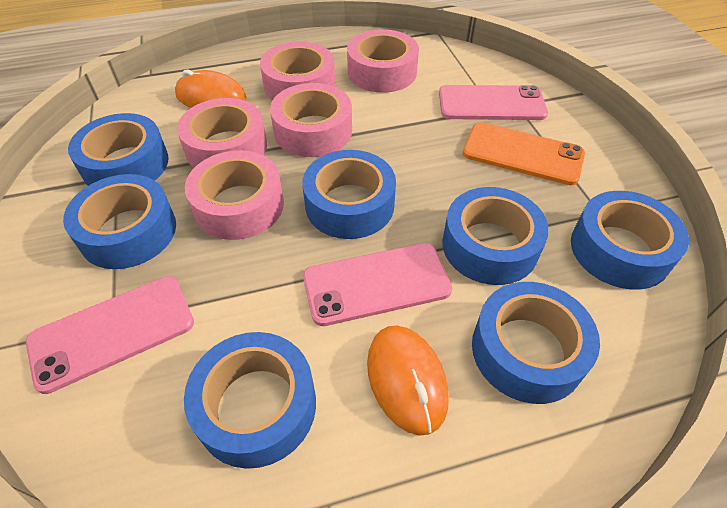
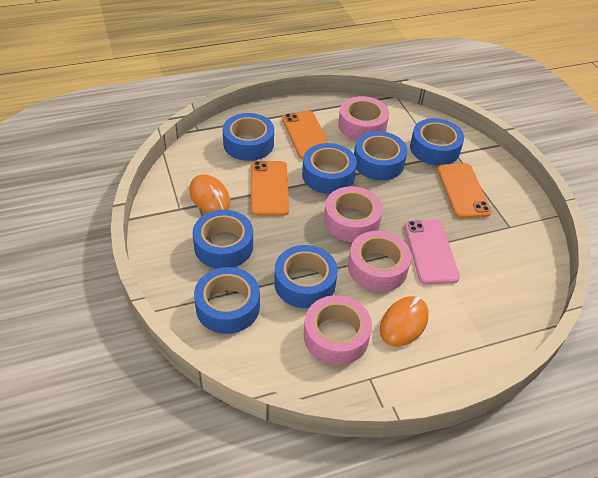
orange phone: [463,122,585,185] = 1 -> [251,161,289,216] [282,111,329,159] [437,163,492,219] = 3
pink phone: [26,276,194,394] [303,243,452,326] [439,85,548,120] = 3 -> [404,219,460,284] = 1
pink tape: [177,98,267,168] [185,150,284,240] [260,41,335,101] [270,83,352,157] [347,29,419,93] = 5 -> [304,295,372,365] [324,186,383,242] [338,96,389,140] [348,231,411,292] = 4

